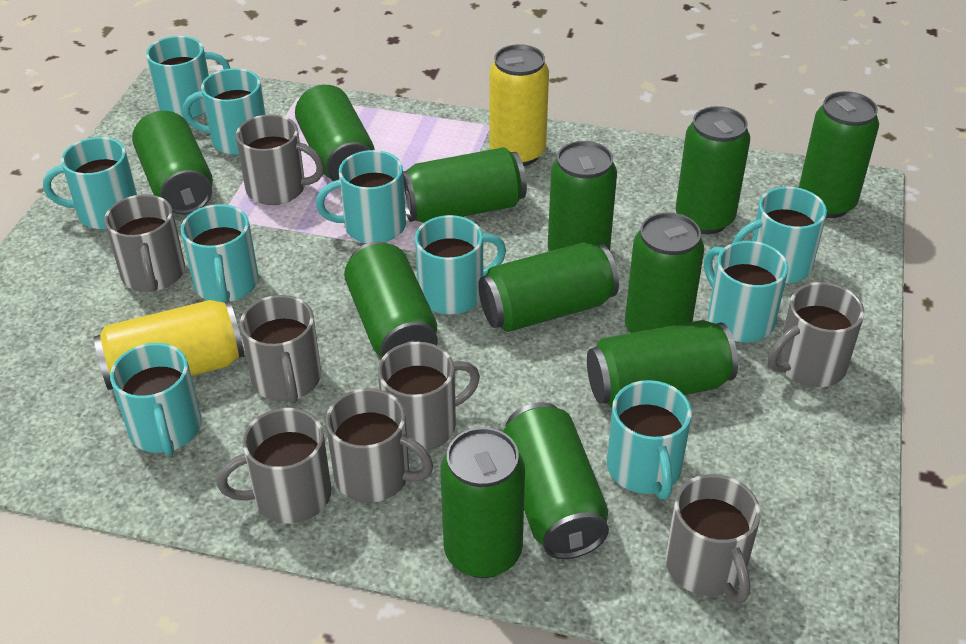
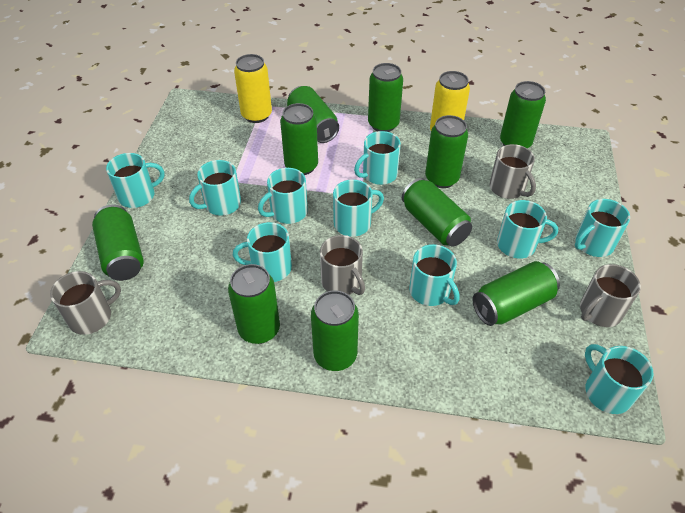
green can: [132,111,213,215] [295,85,375,181] [344,241,438,357] [403,147,527,223] [440,427,525,578] [478,243,619,332] [503,402,609,559] [548,141,617,251] [587,320,738,407] [625,212,704,333] [676,106,750,234] [799,91,879,218] = 12 -> [92,205,144,281] [228,264,280,344] [280,103,318,175] [287,86,339,143] [311,290,359,371] [368,63,403,132] [402,178,472,247] [425,115,468,188] [472,261,560,326] [500,81,546,148] = 10
grey mug: [104,194,185,292] [217,408,332,524] [236,114,324,205] [240,295,321,403] [326,388,433,503] [378,342,480,451] [665,474,761,603] [768,282,864,387] = 8 -> [50,271,121,335] [320,235,365,295] [489,144,536,199] [580,264,641,327] = 4

